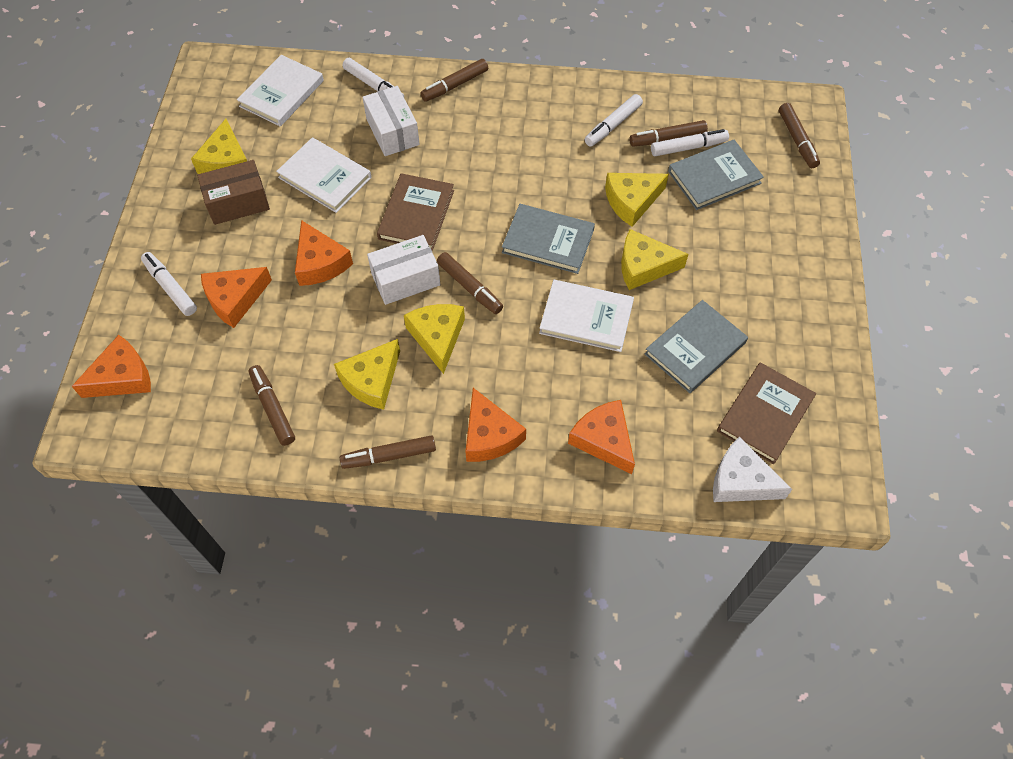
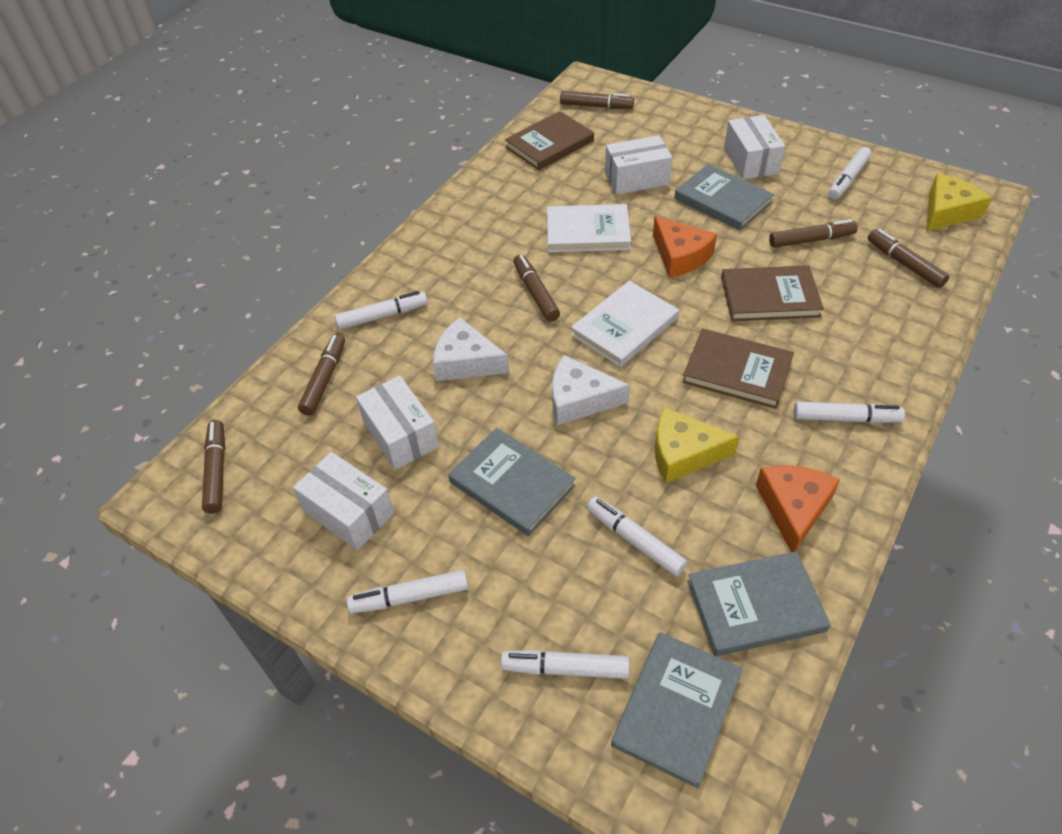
brown book: [377,173,454,251] [717,362,816,464] = 2 -> [505,111,594,170] [682,328,794,409] [721,265,824,321] = 3
brown box: [197,160,270,225] = 1 -> none = 0
grey book: [502,204,595,274] [645,300,748,393] [668,140,764,210] = 3 -> [448,428,576,536] [611,632,742,789] [675,164,774,231] [687,551,831,656] = 4
orange cheese: [71,335,151,398] [201,267,272,328] [295,220,353,286] [465,388,526,462] [568,400,635,474] = 5 -> [653,216,717,278] [756,465,840,552] = 2
white book: [237,55,324,127] [276,137,372,213] [539,280,634,352] = 3 -> [547,204,631,252] [571,281,679,367] = 2
white box: [363,86,420,156] [367,235,440,305] = 2 -> [293,452,394,550] [356,375,439,470] [605,135,672,195] [724,115,785,180] = 4
white cheese: [713,437,792,502] = 1 -> [433,317,509,381] [552,355,630,425] = 2
white marker: [141,252,197,316] [343,58,404,97] [585,94,643,147] [651,129,729,156] = 4 -> [335,291,428,330] [347,570,468,614] [501,650,630,679] [587,496,687,576] [794,402,905,423] [828,147,871,200] = 6
yellow cheese: [191,119,247,174] [334,339,400,410] [404,304,465,374] [605,173,669,227] [621,229,688,290] = 5 -> [655,407,740,483] [926,174,992,232] = 2

